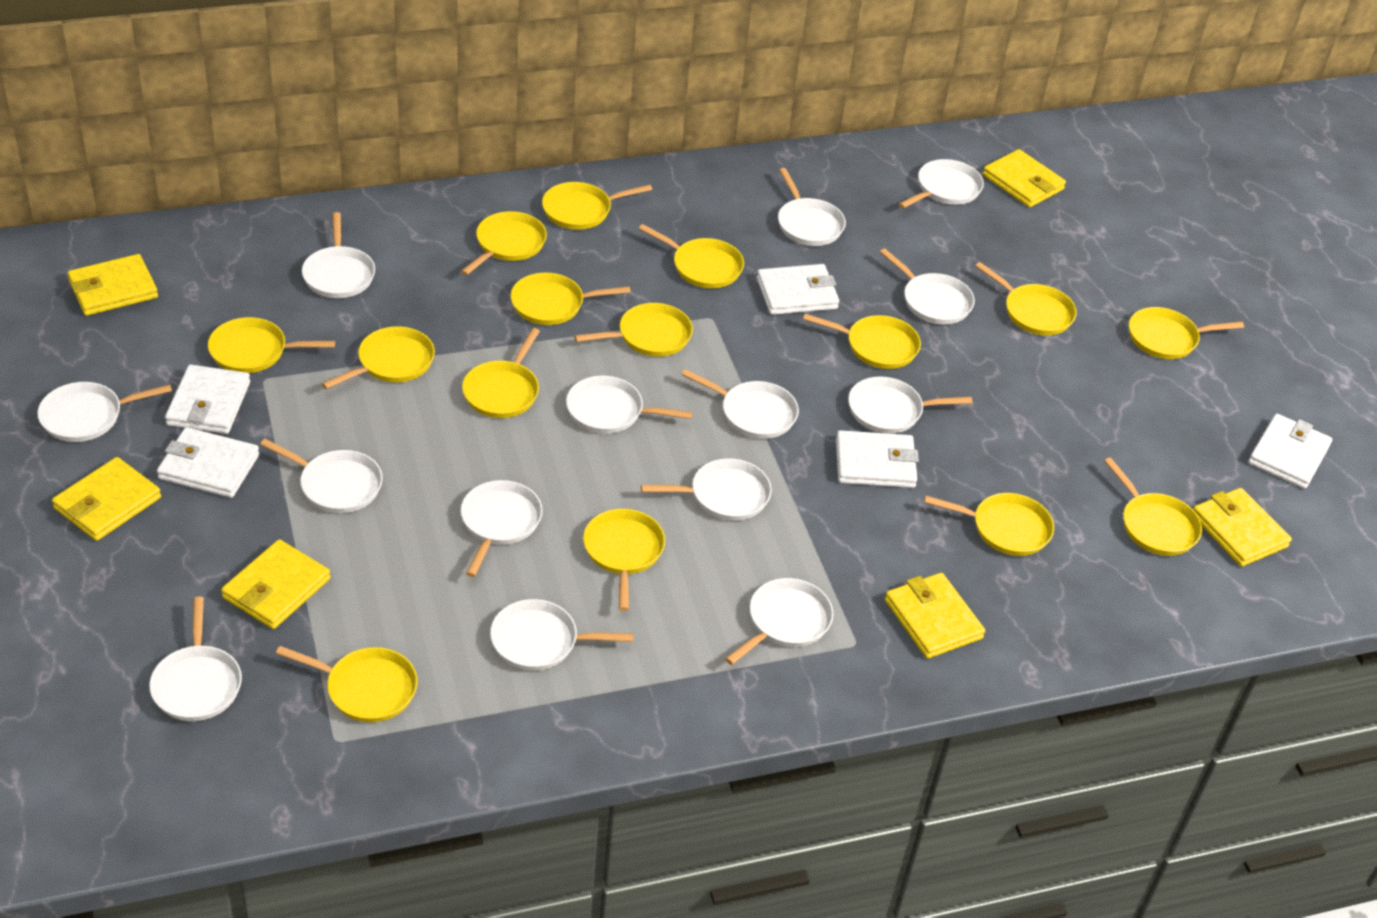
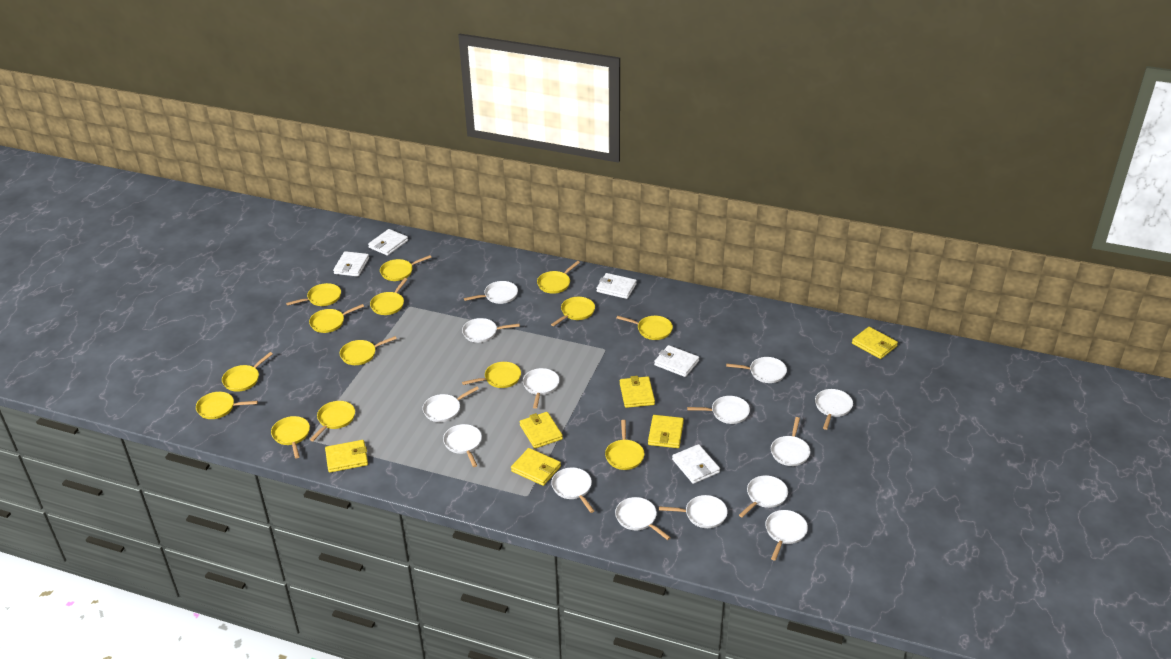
yellow pan: [208,317,335,373] [276,646,418,722] [322,326,435,389] [461,211,547,275] [462,328,540,418] [511,273,631,325] [542,182,652,230] [574,303,693,357] [583,509,665,611] [639,224,744,288] [803,314,921,369] [924,493,1054,556] [975,262,1077,336] [1104,458,1202,556] [1129,307,1244,359] = 15 -> [196,392,258,419] [222,352,273,392] [271,416,310,459] [286,283,341,306] [309,304,364,333] [310,401,355,442] [340,336,397,365] [370,278,408,315] [380,255,432,281] [462,362,521,388] [537,261,580,294] [551,297,595,326] [605,420,645,470] [616,316,673,340] = 14

